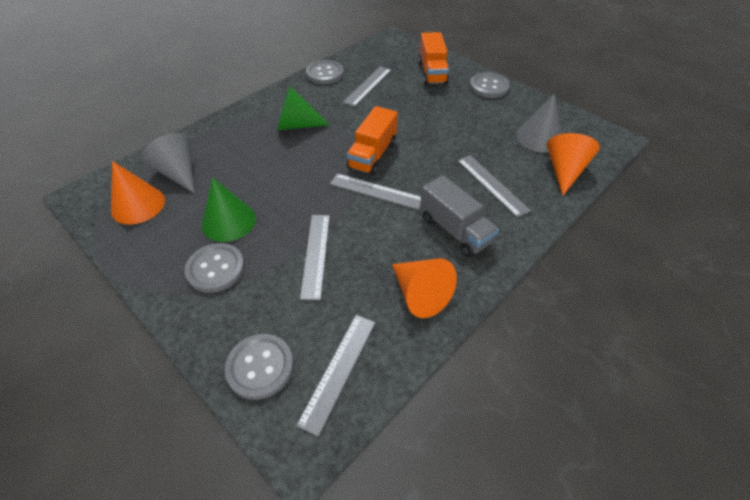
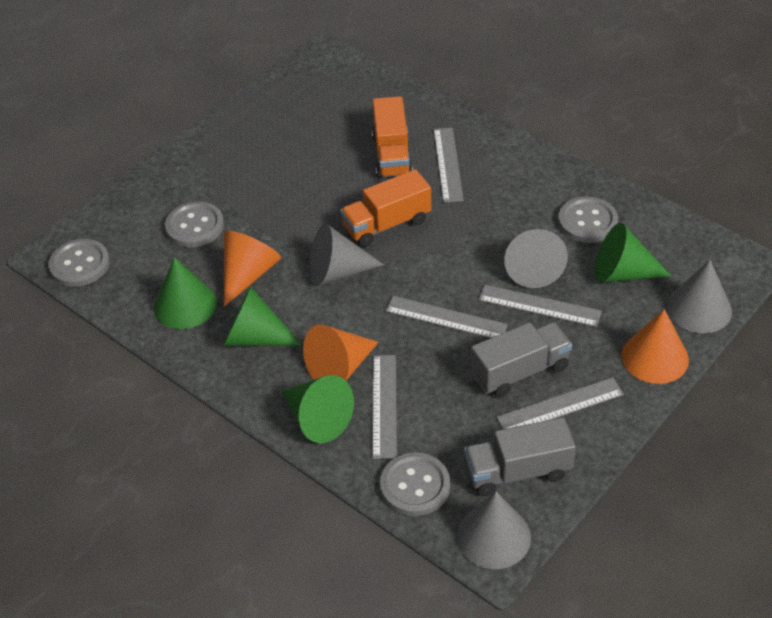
green cone: [202,178,256,242] [277,86,330,130] = 2 -> [154,257,217,329] [223,286,302,346] [281,375,354,443] [595,223,671,283] = 4
grey cone: [141,133,195,193] [516,94,561,153] = 2 -> [310,224,384,286] [457,491,531,569] [504,229,568,288] [667,260,732,333] = 4
grey truck: [420,175,499,257] = 1 -> [464,417,576,497] [471,322,572,397] = 2

